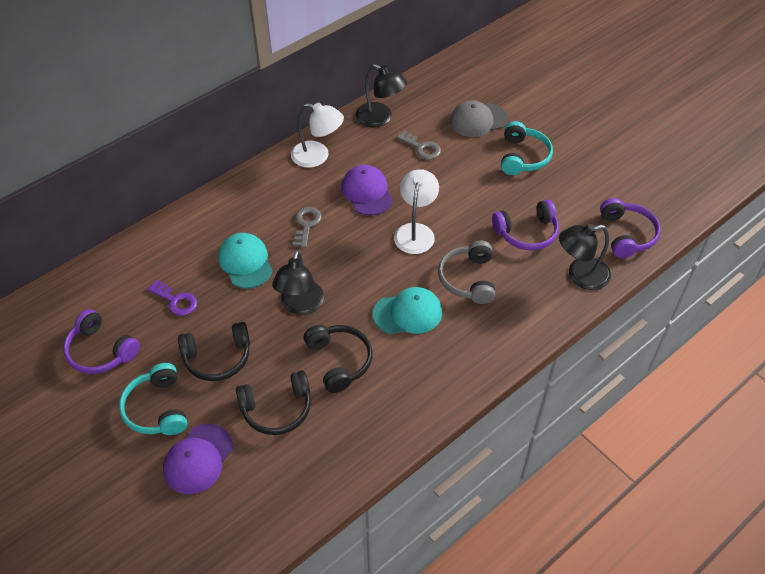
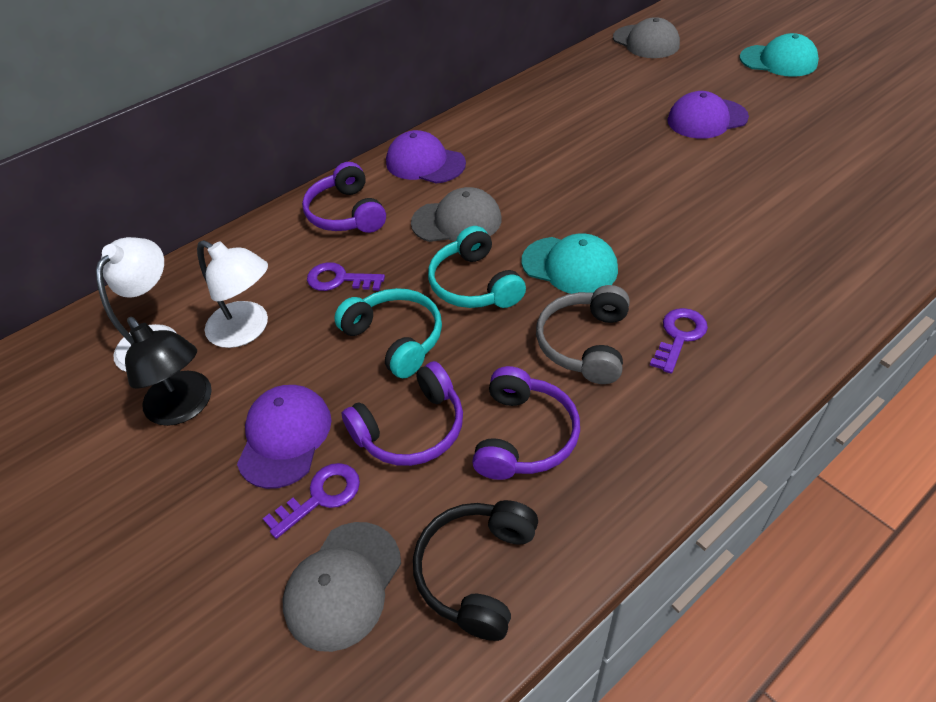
black headphones: [178,322,250,381] [236,370,311,435] [303,325,372,393] = 3 -> [413,500,538,641] = 1
black lamp: [272,250,324,315] [356,64,407,127] [559,224,611,290] = 3 -> [125,317,212,426] = 1
grey cap: [450,100,508,137] = 1 -> [283,522,401,652] [411,187,502,242] [613,17,680,58] = 3
grey key: [293,207,322,248] [397,130,441,159] = 2 -> none = 0
purple cap: [163,424,233,494] [341,165,393,216] = 2 -> [237,385,332,489] [386,130,466,183] [667,91,749,139] = 3
purple key: [148,280,197,316] = 1 -> [263,463,360,539] [307,262,385,291] [650,308,708,374] = 3

